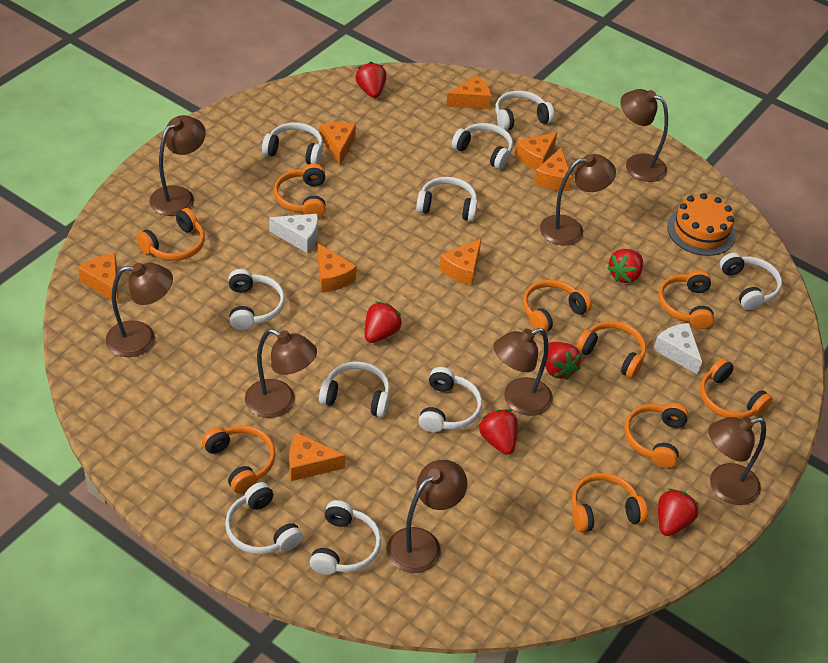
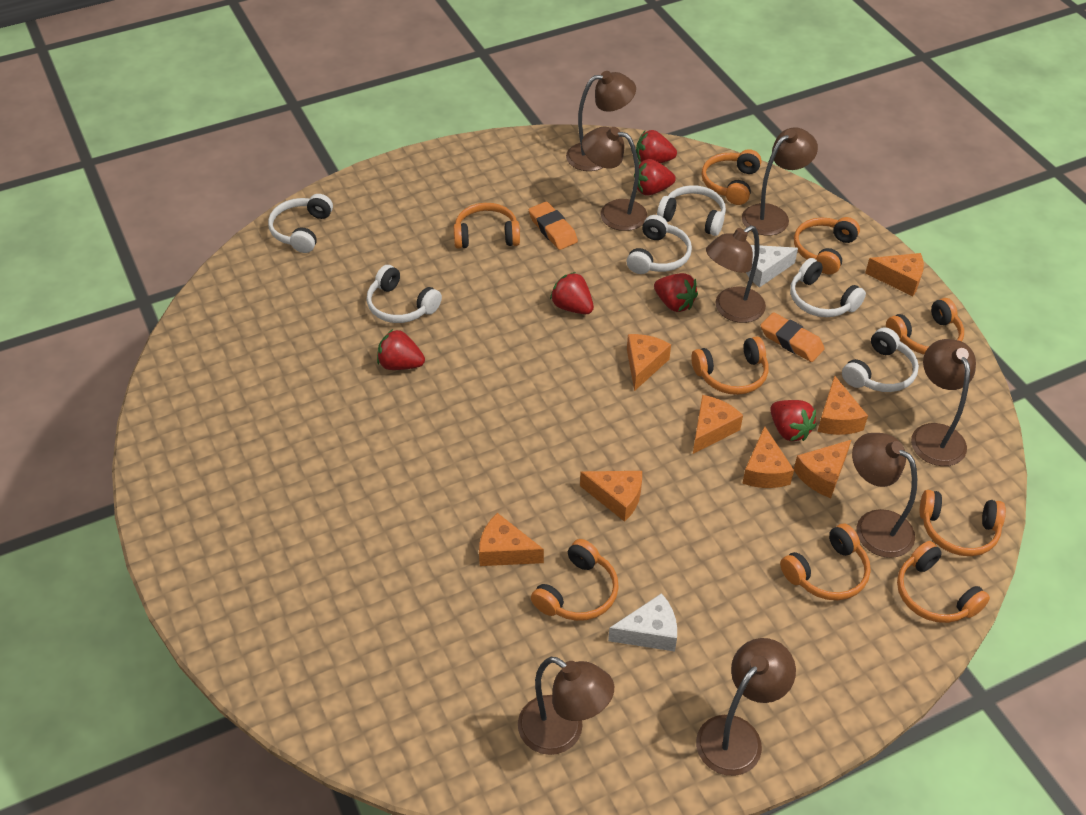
orange cake: [667,193,735,256] = 1 -> none = 0
orange eraser: none = 0 -> [529,201,578,250] [761,312,825,362] = 2
white headphones: [225,482,303,554] [228,269,285,330] [262,122,323,165] [310,500,381,575] [319,361,390,417] [416,177,478,221] [418,367,482,432] [452,123,513,169] [495,91,554,130] [720,253,782,310] = 10 -> [268,194,333,253] [366,265,442,323] [626,215,692,274] [657,185,726,236] [790,258,866,317] [842,327,919,392] = 6

